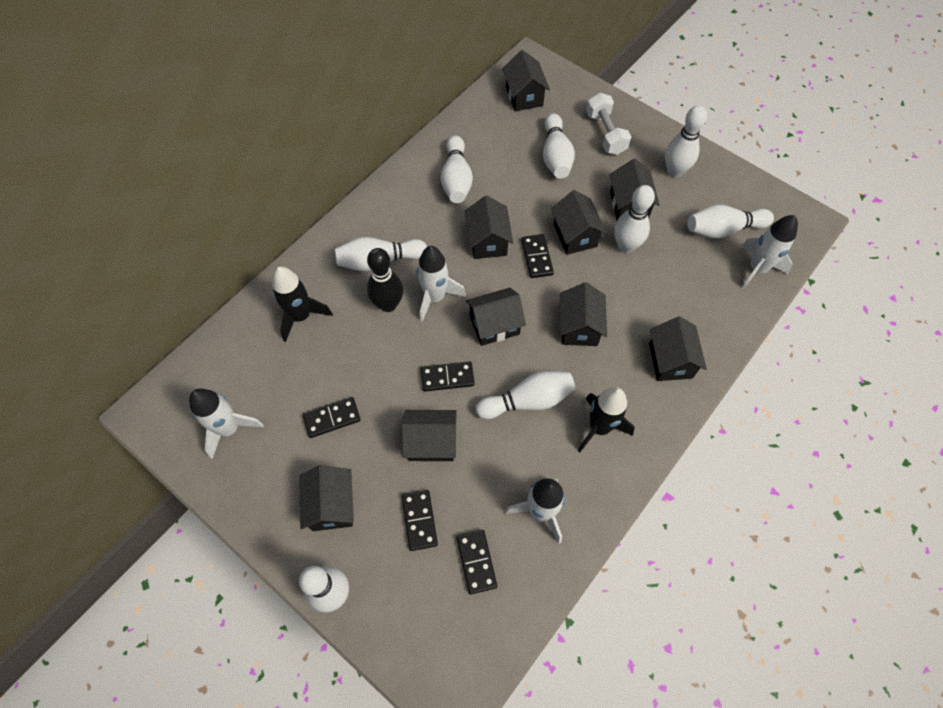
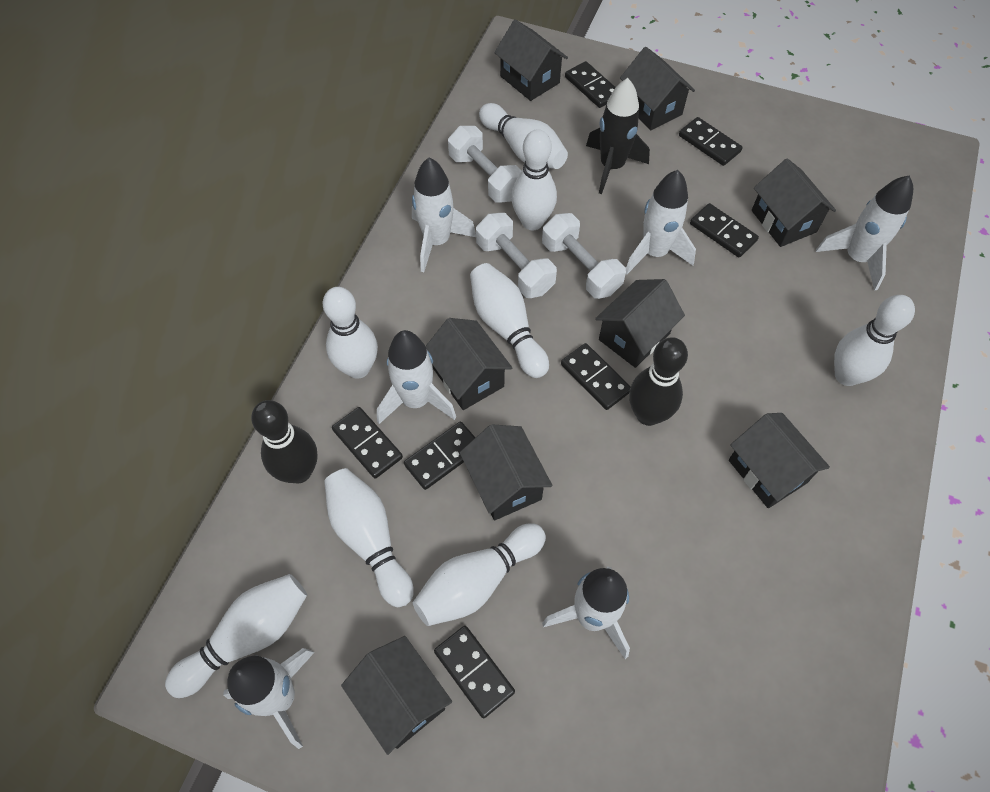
black bowling pin: [367,248,403,312] = 1 -> [251,400,318,483] [629,337,688,426] = 2
black domino: [303,397,361,438] [402,490,438,551] [421,361,475,392] [457,530,497,594] [521,234,554,278] = 5 -> [332,407,403,479] [404,422,475,490] [434,626,515,718] [561,343,631,410] [565,61,616,108] [679,117,742,166] [690,203,759,257] = 7
black house: [299,465,354,531] [402,410,457,461] [465,196,513,259] [466,288,526,346] [502,50,550,111] [551,190,607,255] [560,282,607,346] [610,159,660,220] [649,317,707,381] = 9 -> [341,636,452,755] [426,318,512,410] [460,424,552,521] [494,19,568,101] [595,279,685,368] [620,47,695,130] [729,413,830,508] [752,158,836,247] = 8
black rocket: [272,266,333,342] [578,387,635,452] = 2 -> [586,78,650,194] = 1
white dumbbell: [586,93,631,155] = 1 -> [448,126,521,203] [476,213,557,298] [542,213,626,299] = 3
white rocket: [189,389,263,459] [417,246,466,322] [505,478,565,544] [741,215,798,290] = 4 -> [223,648,314,749] [377,330,456,424] [412,158,476,272] [542,566,630,659] [626,170,696,275] [816,175,913,291] = 6

